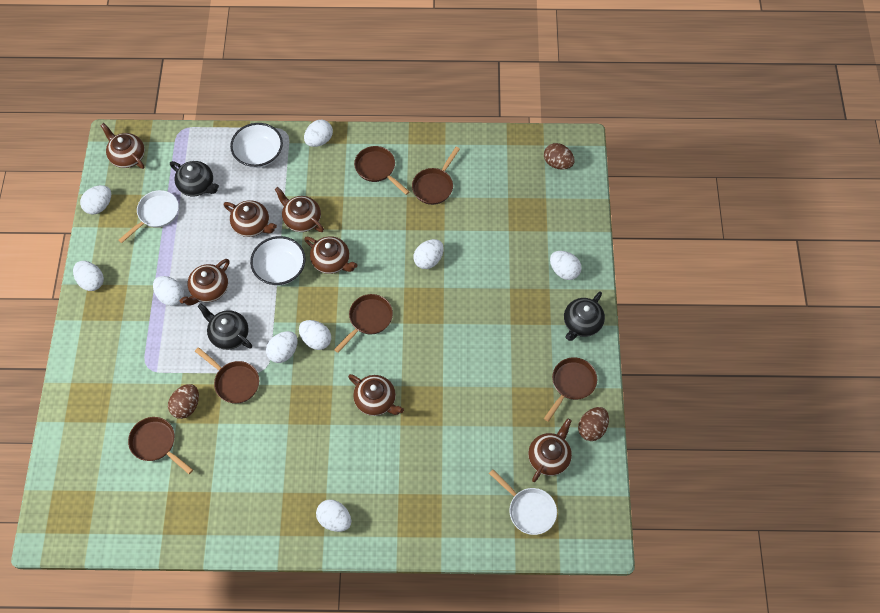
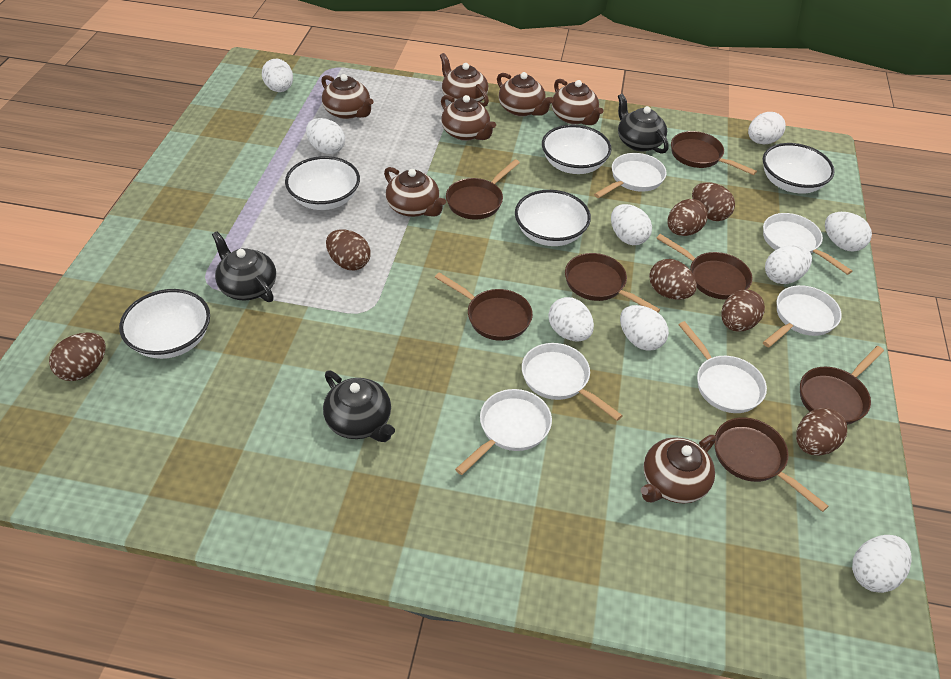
brown egg: [168,384,199,419] [544,143,575,170] [578,407,609,441] = 3 -> [49,332,106,381] [326,229,371,271] [649,259,697,300] [667,199,708,236] [692,182,735,221] [721,289,765,332] [796,408,847,456] = 7
brown pan: [128,417,193,474] [195,347,259,404] [334,294,393,353] [354,146,410,195] [412,147,460,205] [544,357,597,422] = 6 -> [435,272,533,341] [446,159,520,220] [565,253,660,313] [656,234,752,300] [671,131,757,175] [714,417,829,512] [800,346,884,425] = 7
white bowl: [230,123,283,168] [250,236,306,285] = 2 -> [119,289,210,359] [285,156,360,210] [515,190,591,246] [542,125,612,174] [763,143,835,194] = 5
white pan: [119,190,179,243] [489,469,557,535] = 2 -> [455,389,552,475] [522,343,623,421] [594,153,667,198] [679,321,767,413] [763,213,852,275] [763,285,842,347] = 6

